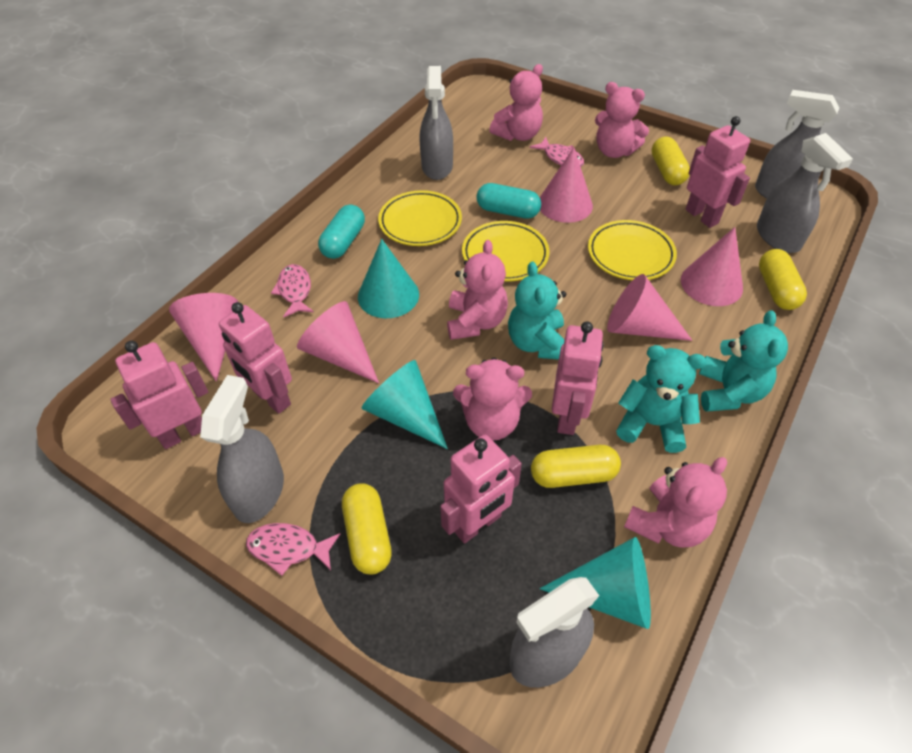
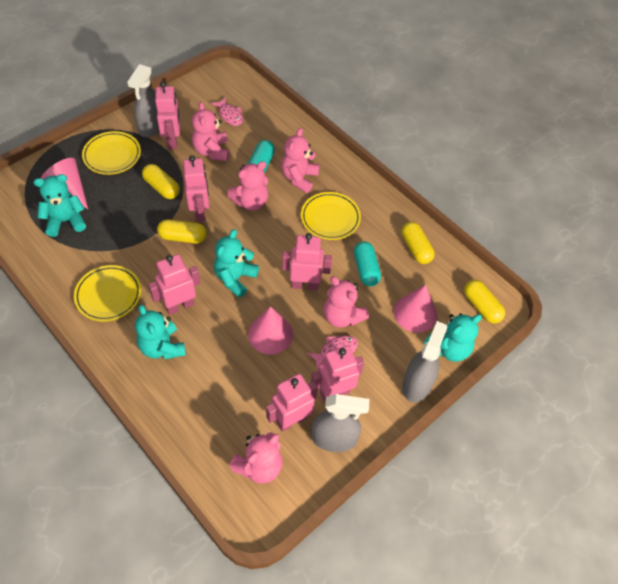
grey spray bottle: [200,375,284,523] [419,66,453,180] [510,577,599,688] [755,90,839,198] [757,133,853,253] = 5 -> [127,64,159,137] [312,394,370,452] [402,321,447,403] = 3
pink cone: [169,293,238,382] [297,301,379,383] [540,147,593,223] [607,274,693,341] [681,227,743,306] = 5 -> [41,158,88,209] [248,306,293,355] [394,285,438,333] = 3
pink fish: [246,523,340,576] [271,264,314,317] [530,137,584,167] = 3 -> [211,97,243,126] [307,335,358,371] = 2
pink robot: [110,341,208,449] [219,302,292,414] [440,435,522,544] [552,321,604,435] [686,116,750,228] = 5 -> [148,254,200,315] [155,82,180,149] [183,155,209,222] [266,374,318,432] [282,233,332,290] [311,346,364,402] = 6
turquoise cone: [358,239,419,318] [362,360,448,449] [540,537,651,629] = 3 -> none = 0
turquoise teddy bear: [508,262,566,360] [616,345,707,453] [699,310,788,412] = 3 -> [34,174,86,237] [135,305,186,359] [214,229,259,298] [424,313,482,362] = 4

